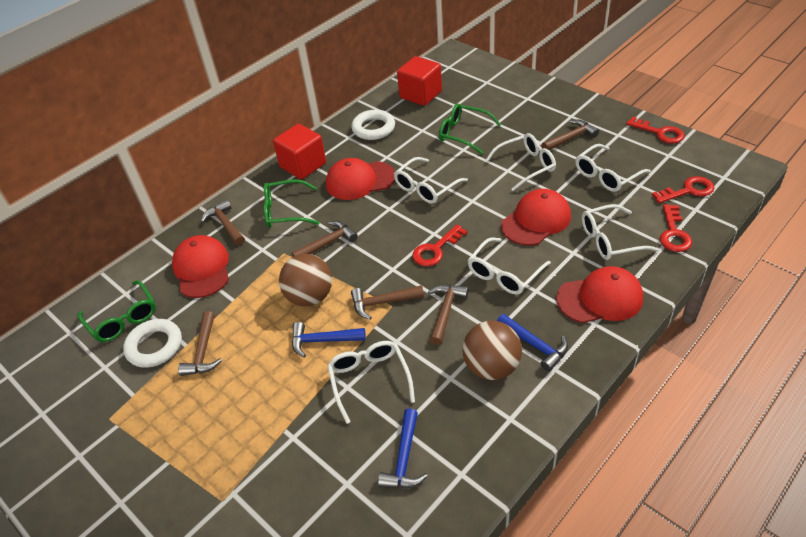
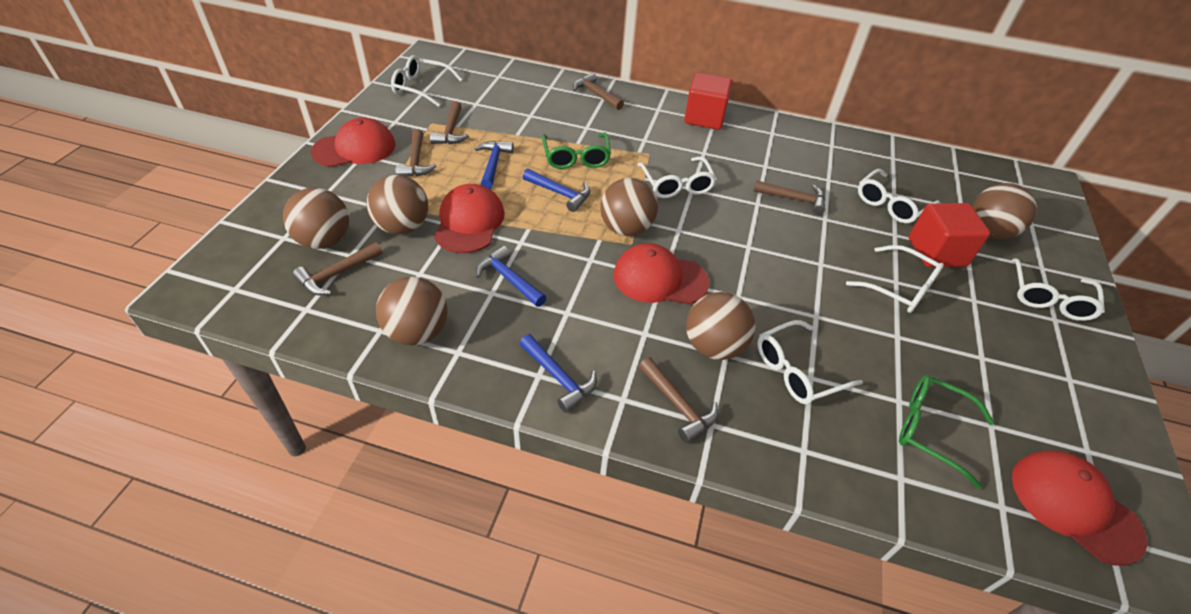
blue hammer: [292,322,366,358] [378,408,428,488] [497,314,568,372] = 3 -> [475,141,514,189] [476,246,546,307] [519,334,597,413] [523,169,590,212] = 4
brown ball: [279,254,332,307] [462,321,522,380] = 2 -> [283,188,349,249] [367,175,428,234] [376,277,448,346] [600,178,658,236] [686,292,756,360] [972,183,1037,239] = 6
green glasses: [77,280,156,342] [264,179,320,228] [439,103,501,154] = 3 -> [542,133,611,169] [899,375,994,489] = 2
red key: [413,225,467,266] [626,117,685,144] [652,176,714,203] [660,204,692,252] = 4 -> none = 0
white ring: [123,319,182,368] [352,110,395,140] = 2 -> none = 0

